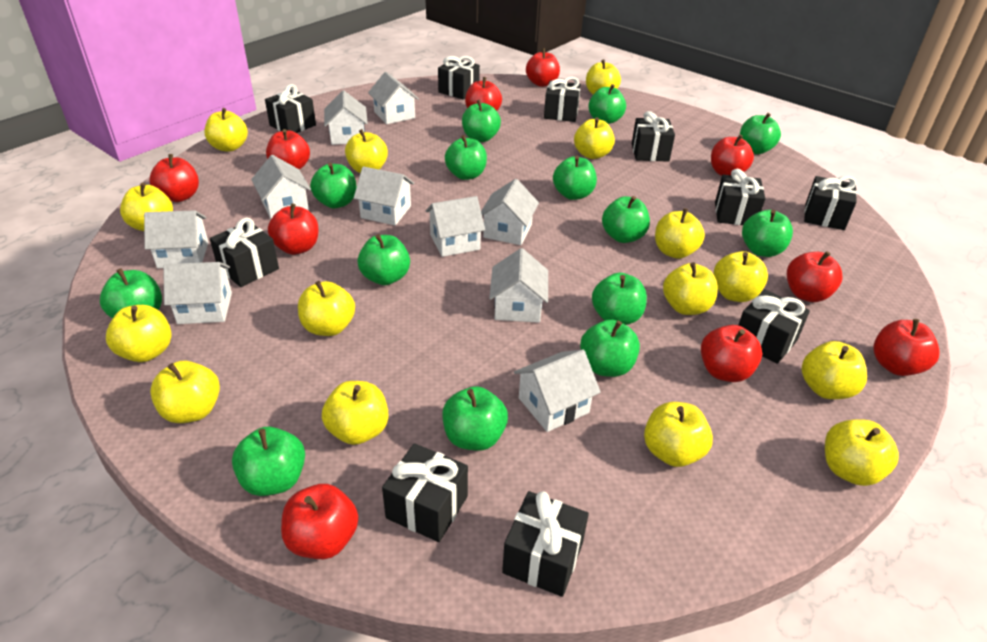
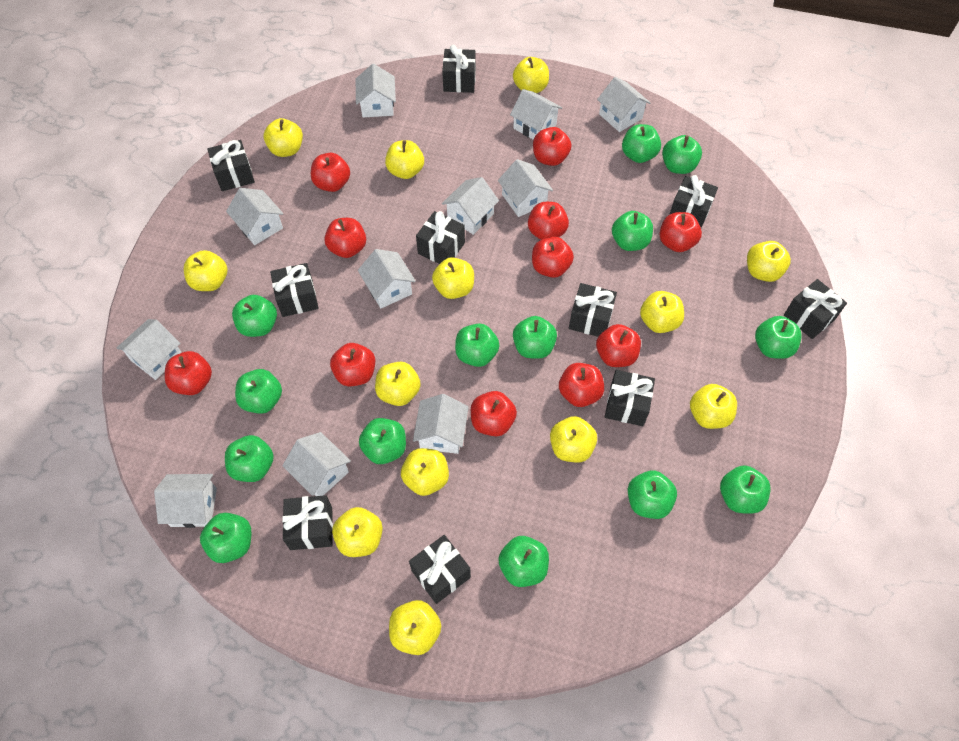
red apple: [149,154,199,202] [266,129,310,169] [268,203,318,255] [281,484,358,559] [465,77,502,111] [526,48,560,87] [701,325,762,382] [711,134,754,176] [787,251,843,302] [873,319,939,376] = 10 -> [165,351,212,395] [311,153,350,192] [324,218,366,258] [330,343,375,386] [471,391,517,436] [528,202,569,240] [532,237,574,278] [533,127,571,166] [559,363,604,407] [596,324,641,367] [660,212,702,252] = 11
white house: [144,210,208,268] [163,262,232,324] [251,155,311,219] [324,91,368,145] [354,167,414,226] [368,72,419,124] [426,196,485,257] [481,179,539,245] [489,248,548,323] [514,350,601,432] = 10 -> [117,319,182,380] [154,474,217,528] [226,188,283,245] [282,432,351,496] [356,64,396,118] [358,249,416,308] [413,394,469,454] [442,177,499,235] [498,159,553,217] [510,89,562,140] [597,77,650,132] = 11
yellow apple: [106,305,171,362] [120,183,173,231] [150,361,220,423] [204,108,248,152] [298,281,355,336] [322,381,388,445] [345,129,388,173] [574,117,615,159] [586,59,621,95] [644,402,713,467] [655,208,705,259] [663,262,718,315] [713,251,768,302] [802,341,867,399] [825,419,899,486] = 15 -> [184,250,227,291] [263,118,303,157] [332,507,383,557] [375,362,421,406] [385,140,424,179] [389,600,441,655] [401,448,449,496] [432,257,474,299] [513,57,549,93] [550,416,597,462] [640,291,684,333] [690,384,737,429] [747,241,791,282] = 13

